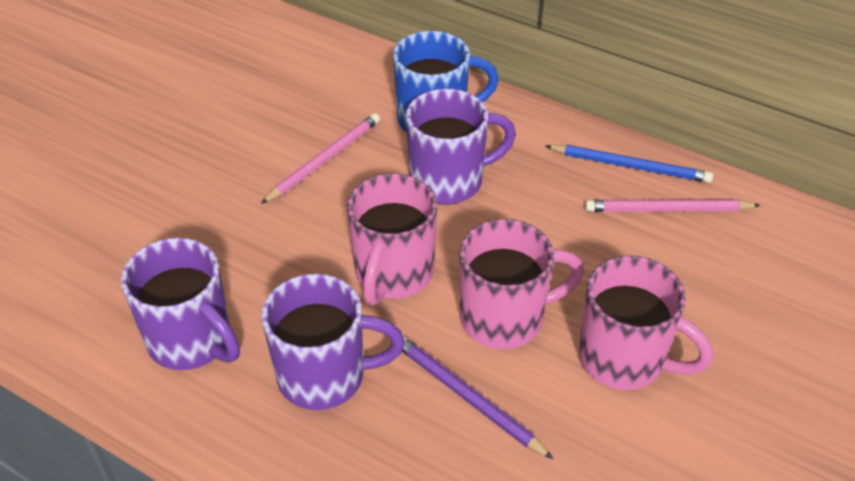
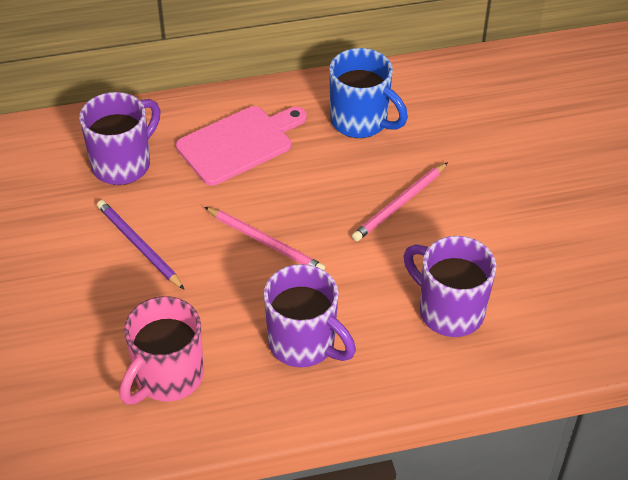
blue pencil: [545,145,713,183] = 1 -> none = 0
pink cutting board: none = 0 -> [176,106,307,186] = 1
pink mug: [347,173,437,306] [459,219,584,349] [579,256,713,390] = 3 -> [120,296,204,405] = 1

